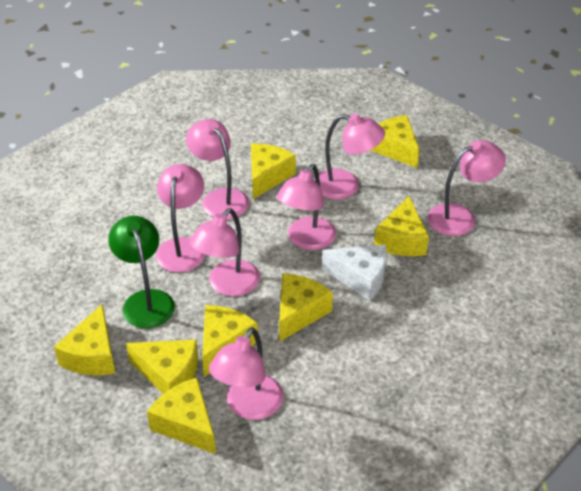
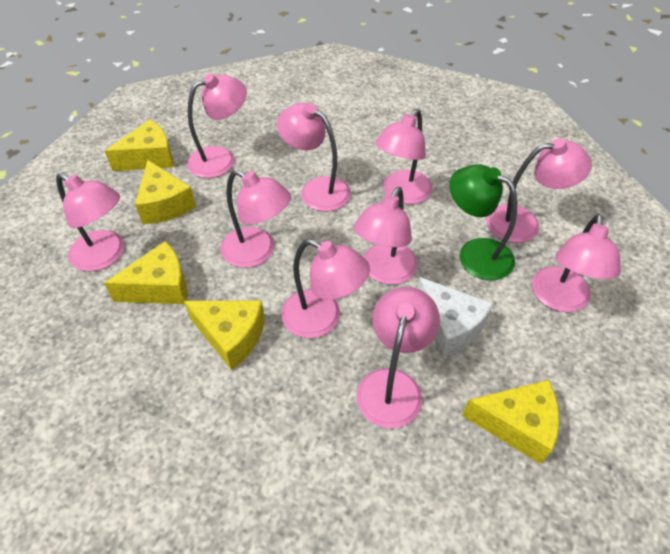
pink lamp: [156,164,205,272] [186,119,249,219] [189,208,260,297] [209,327,284,420] [277,164,336,250] [314,113,385,200] [427,140,506,236] = 7 -> [56,173,124,271] [187,74,247,178] [220,169,291,268] [277,103,351,212] [281,239,370,338] [354,187,418,285] [356,287,440,428] [375,109,433,204] [486,138,592,243] [532,214,621,312] = 10
yellow cheese: [54,304,115,375] [126,340,198,394] [147,378,216,454] [202,305,258,377] [251,143,296,199] [279,273,333,342] [371,115,420,168] [374,196,429,256] = 8 -> [104,241,187,304] [105,120,173,171] [135,160,196,224] [184,301,265,370] [462,380,559,464] = 5

